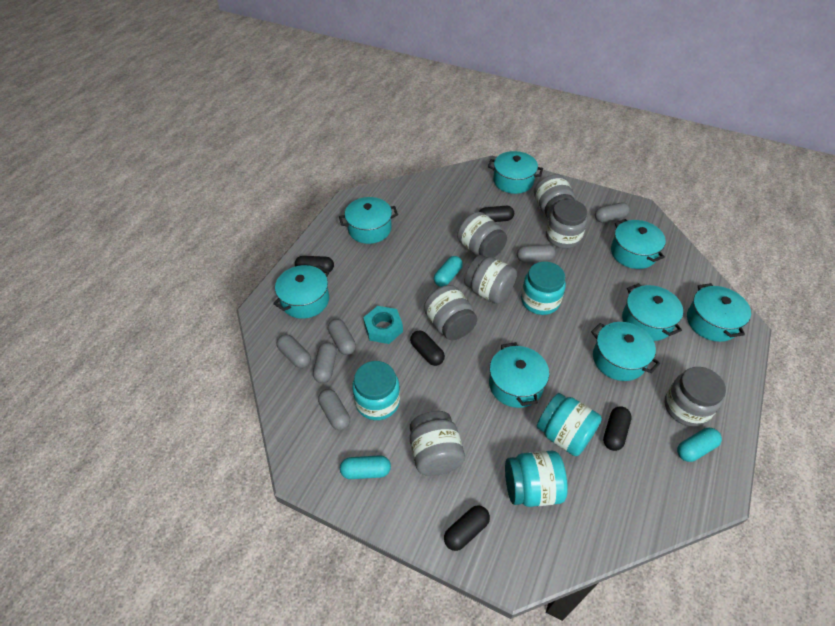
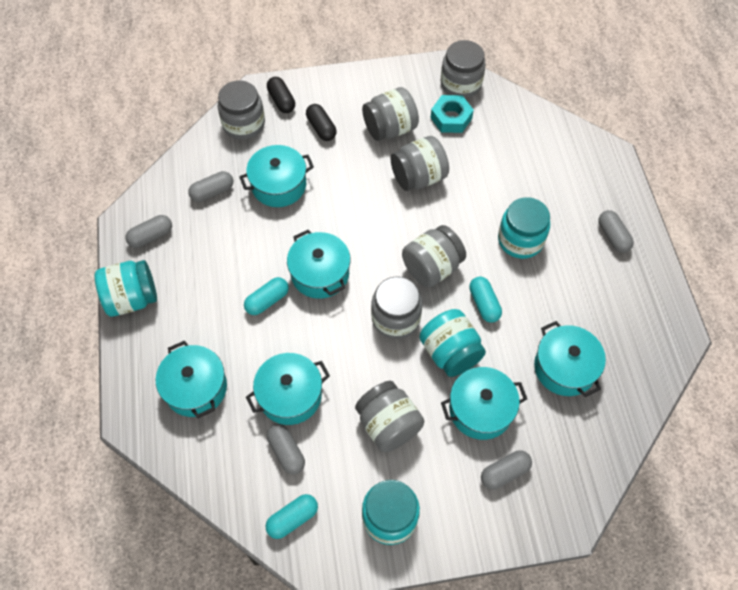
black capsule: [295,256,334,273] [410,330,445,366] [444,505,490,551] [479,206,514,222] [603,406,632,451] = 5 -> [267,77,295,113] [306,104,337,141] = 2
grey capsule: [277,334,311,368] [313,342,337,383] [318,389,350,430] [328,319,356,355] [517,245,556,262] [595,202,630,222] = 6 -> [126,215,172,248] [188,171,233,202] [267,424,305,475] [481,450,532,490] [598,210,634,253] = 5
turquoise pot: [273,265,330,319] [339,197,398,244] [488,151,543,194] [489,342,549,408] [591,322,660,381] [611,219,666,269] [622,283,683,341] [687,283,751,342] = 8 -> [156,341,227,418] [239,145,314,207] [246,353,330,425] [287,230,351,299] [441,367,527,440] [534,321,606,397] = 6

